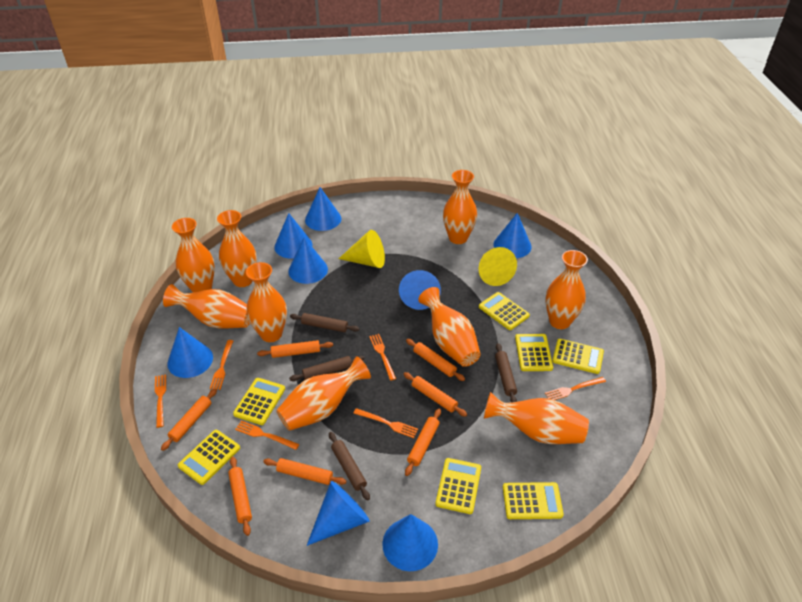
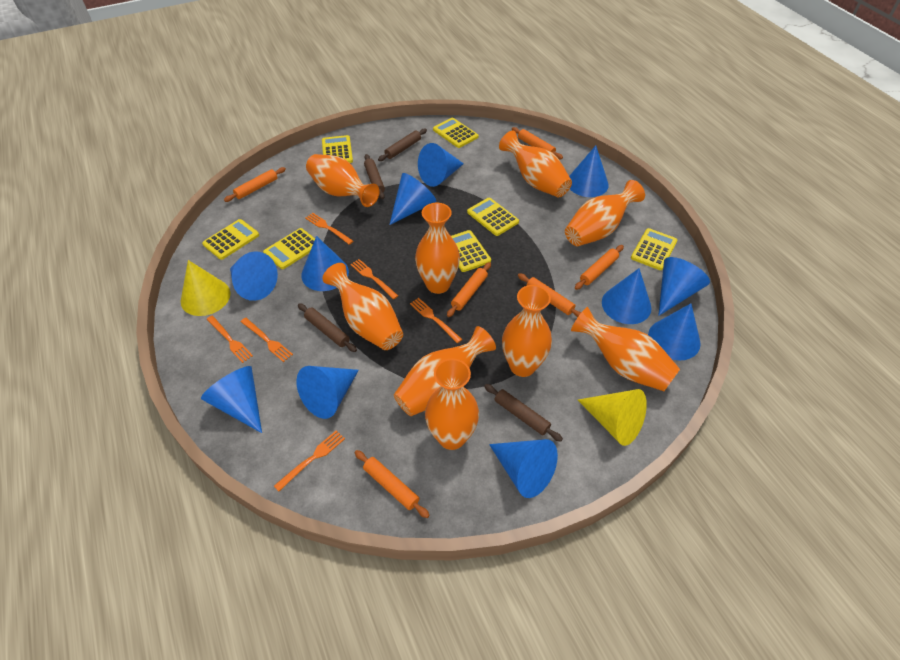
blue cone: [168,327,213,378] [274,213,312,258] [288,237,328,284] [305,187,341,231] [307,481,370,546] [382,514,438,571] [399,270,441,310] [493,213,531,258] = 8 -> [201,366,262,433] [230,251,278,301] [296,366,359,419] [301,236,349,291] [390,173,436,225] [418,143,464,187] [489,439,558,498] [569,146,609,197] [602,268,651,324] [648,303,701,360] [658,257,710,316] = 11
orange rolling pin: [161,388,217,451] [228,457,252,536] [257,340,333,358] [263,458,346,485] [403,372,467,417] [405,409,441,476] [406,339,465,381] = 7 -> [224,167,286,202] [355,450,430,518] [447,262,491,317] [512,127,563,159] [518,273,581,318] [575,245,624,290] = 6

